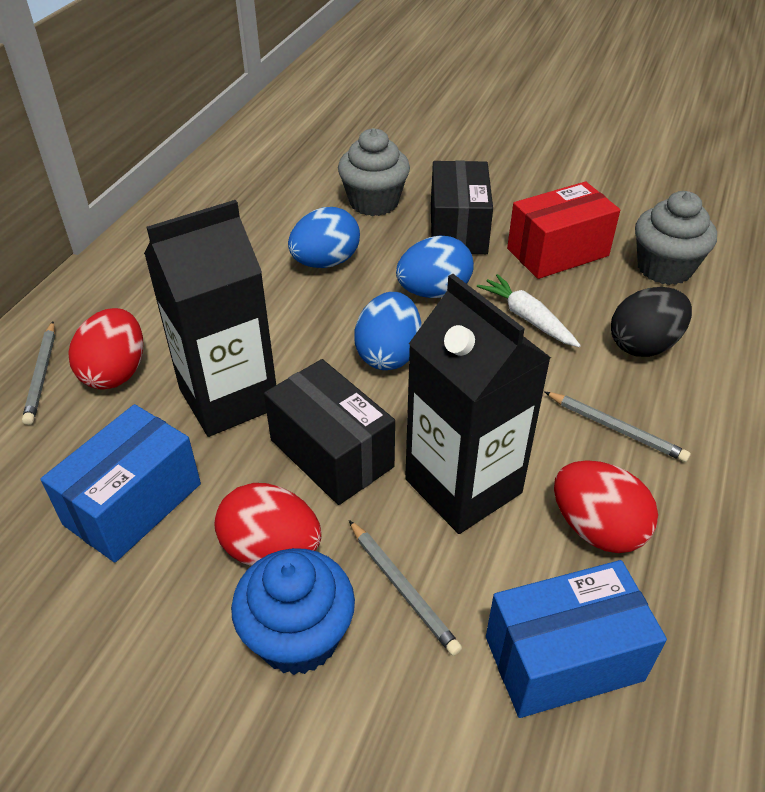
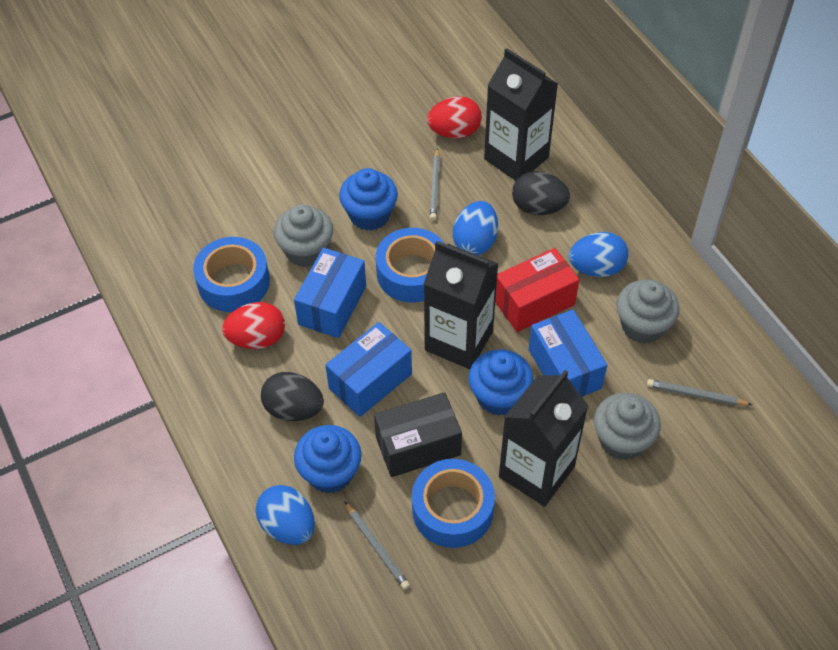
black box: [264,359,395,505] [431,161,493,254] = 2 -> [374,392,462,477] = 1
black carton: [144,200,276,437] [405,274,551,534] = 2 -> [424,241,499,369] [484,48,558,181] [499,370,588,507] = 3
black egg: [611,287,692,357] = 1 -> [261,372,324,421] [512,171,570,215] = 2
blue box: [40,404,201,563] [486,560,667,718] = 2 -> [294,248,366,338] [325,322,412,417] [529,310,607,397] = 3
blue cupcake: [231,548,355,675] = 1 -> [294,425,362,494] [339,168,398,231] [468,349,534,416] = 3
blue tape: none = 0 -> [193,237,270,312] [376,228,445,303] [412,459,495,548] = 3
grey cupcake: [338,128,410,216] [635,191,717,285] = 2 -> [274,204,333,267] [594,393,661,460] [617,280,680,344] = 3
red egg: [68,308,143,389] [214,483,321,566] [554,460,658,553] = 3 -> [222,302,285,349] [427,96,482,139] = 2
white carrot: [477,274,581,347] = 1 -> none = 0

